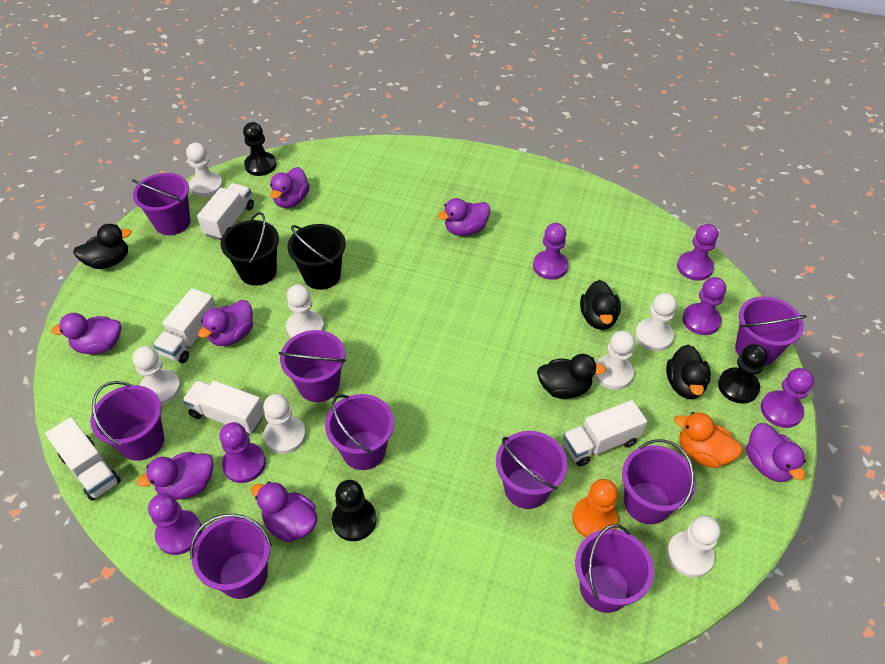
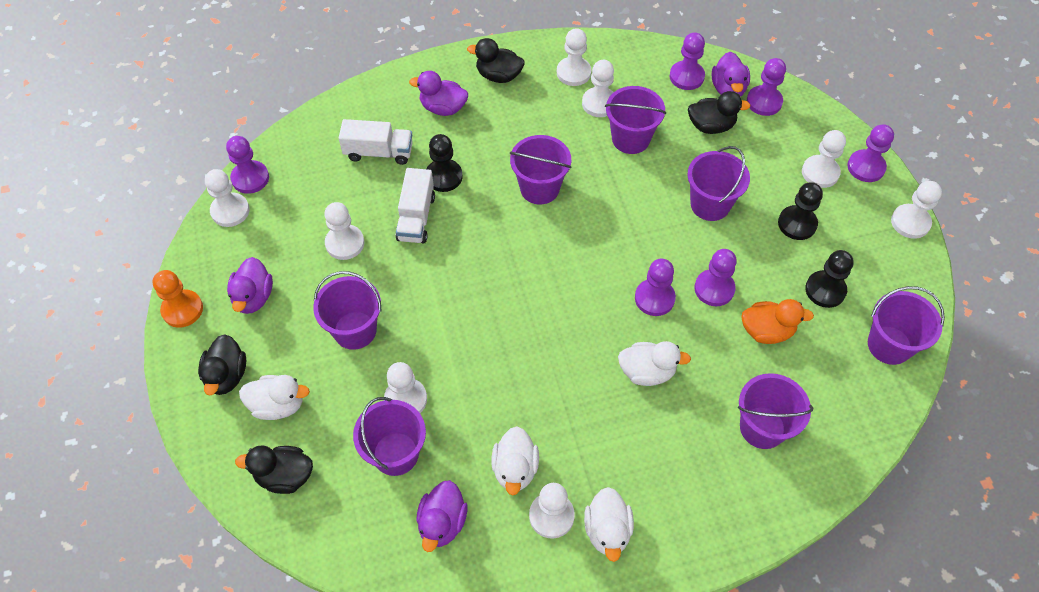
black bucket: [220,212,279,286] [287,224,346,290] = 2 -> none = 0
purple bucket: [90,381,164,461] [132,173,190,235] [190,514,272,599] [279,330,346,402] [325,394,394,470] [496,431,568,509] [575,524,654,613] [622,439,696,524] [735,296,807,366] = 9 -> [313,271,382,350] [353,397,426,476] [510,135,572,204] [605,86,666,154] [687,146,750,221] [738,373,813,449] [868,286,945,365] = 7
purple duck: [51,313,121,354] [137,452,213,500] [198,300,253,346] [251,481,317,542] [270,167,310,208] [438,198,490,236] [746,423,806,482] = 7 -> [227,257,273,314] [409,71,468,116] [416,480,468,552] [712,52,750,97] = 4
white duck: none = 0 -> [239,375,310,420] [491,426,539,495] [584,487,634,562] [618,341,691,386] = 4
white pawn: [133,346,181,405] [186,143,223,197] [263,394,306,454] [286,284,324,338] [594,331,635,390] [635,293,677,351] [667,516,721,578] = 7 -> [205,169,250,227] [324,202,364,260] [384,362,427,413] [529,483,575,539] [557,28,591,86] [582,60,614,117] [802,130,846,188] [891,181,942,239] = 8
white truck: [45,417,121,501] [153,288,217,363] [183,380,265,434] [197,183,254,240] [563,400,647,467] = 5 -> [339,119,413,165] [396,168,435,244] = 2

